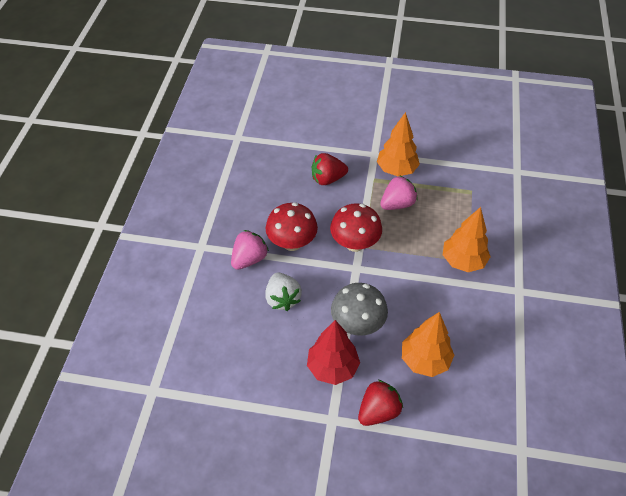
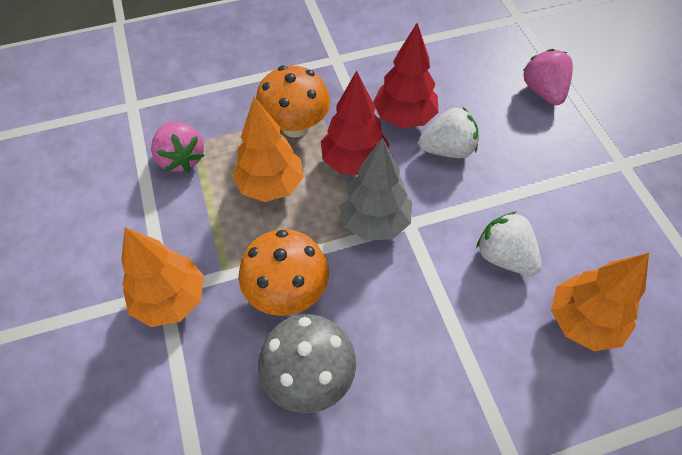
grey tree: none = 0 -> [339,137,412,241] = 1
orange mushroom: none = 0 -> [239,229,329,316] [256,65,330,138] = 2
red mushroom: [266,202,318,251] [330,203,382,252] = 2 -> none = 0
red strawberry: [312,153,348,185] [358,380,403,426] = 2 -> none = 0
red tree: [307,320,360,385] = 1 -> [321,71,389,175] [373,23,439,128] = 2
white strawberry: [265,272,302,311] = 1 -> [418,107,478,158] [476,211,542,276] = 2

